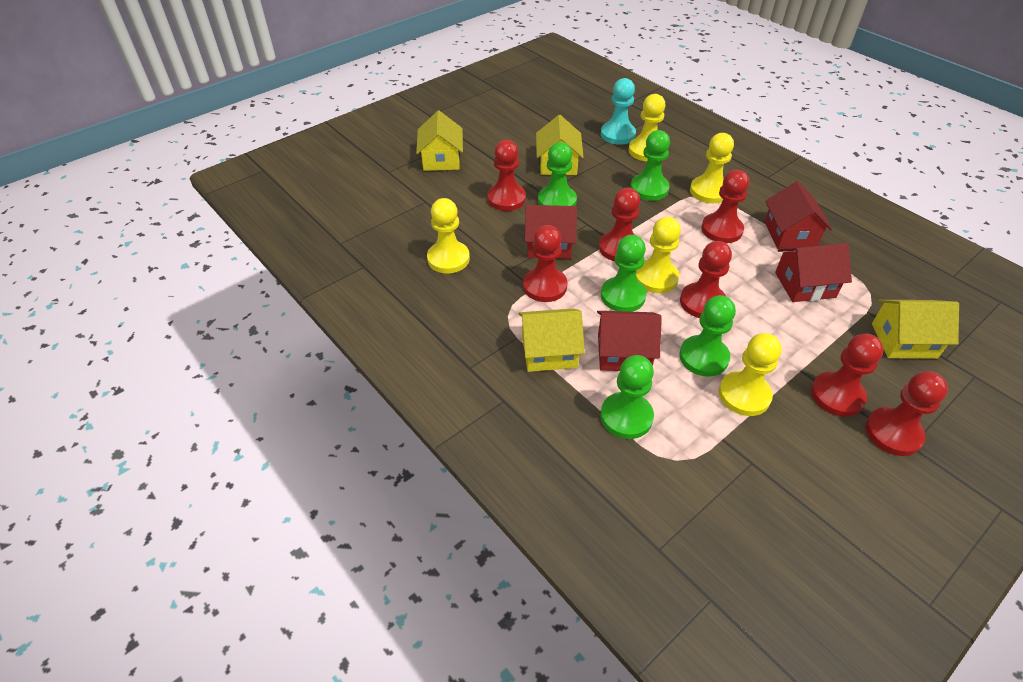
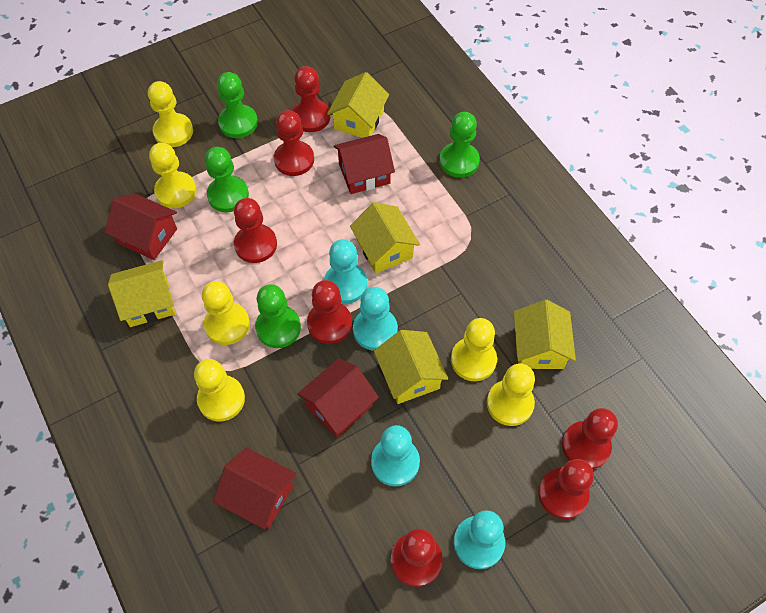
green pawn: [538,142,577,206] [600,355,654,439] [601,235,646,312] [630,130,670,201] [679,295,736,377] = 5 -> [205,147,249,212] [217,72,258,138] [255,284,301,348] [439,112,480,178] = 4
turquoise pawn: [601,78,636,145] = 1 -> [324,239,367,304] [353,287,398,350] [371,425,420,486] [454,510,505,569] = 4
yellow house: [416,111,463,171] [519,308,585,372] [536,115,584,175] [872,300,959,359] = 4 -> [108,260,176,327] [327,72,389,138] [350,202,420,273] [374,330,448,404] [514,300,576,369] = 5
yellow pawn: [427,198,470,274] [628,94,666,161] [636,217,681,293] [690,133,734,203] [719,333,782,416] = 5 -> [148,81,193,147] [149,143,197,208] [194,359,245,422] [202,281,250,345] [451,318,497,381] [487,363,535,426] = 6

